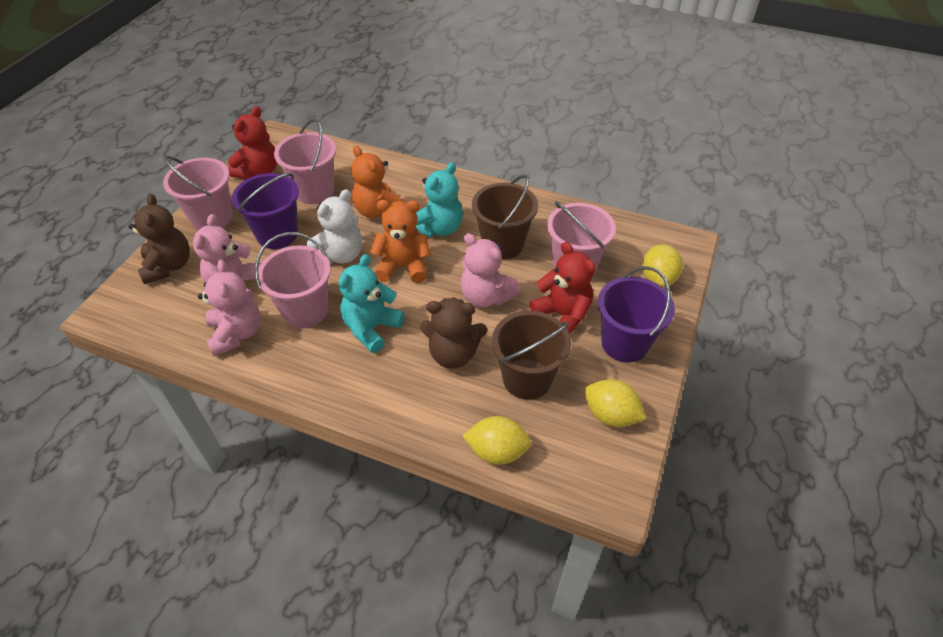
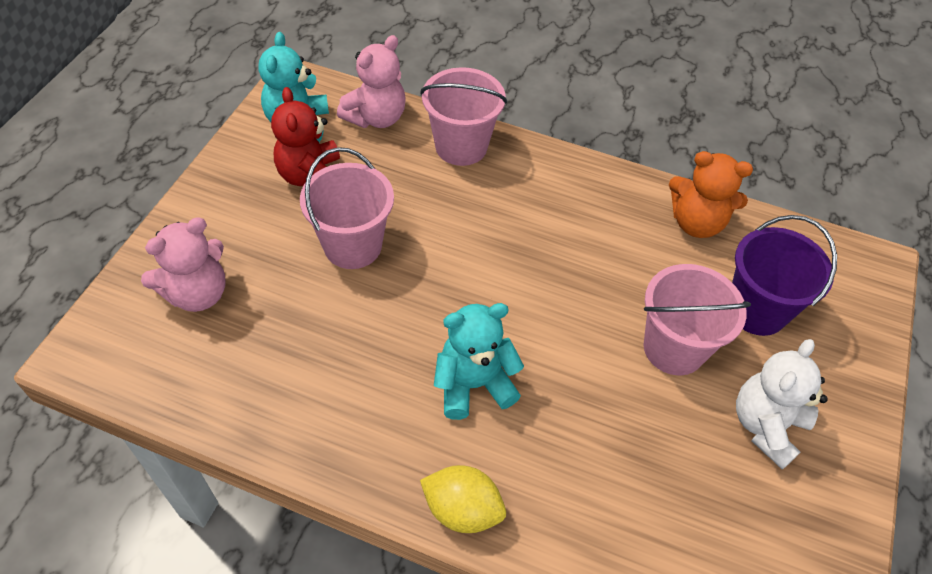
brown bucket: [472,175,538,259] [492,311,571,400] = 2 -> none = 0
brown teddy bear: [128,194,190,284] [420,297,487,369] = 2 -> none = 0
orange teddy bear: [351,146,405,218] [370,200,431,283] = 2 -> [669,151,753,238] = 1
pink bucket: [163,156,233,230] [255,232,331,328] [274,119,336,204] [547,201,616,273] = 4 -> [300,147,394,269] [420,67,507,166] [644,264,751,375] = 3
pink teddy bear: [193,214,261,299] [198,260,260,356] [461,233,520,307] = 3 -> [141,217,226,312] [337,35,406,128] = 2
purple bucket: [232,173,299,249] [598,266,675,363] = 2 -> [732,215,837,336] = 1
red teddy bear: [228,106,277,179] [530,242,596,334] = 2 -> [271,87,340,186] = 1
yellow lemon: [463,416,532,465] [585,379,646,427] [642,244,683,287] = 3 -> [420,465,506,533] = 1

